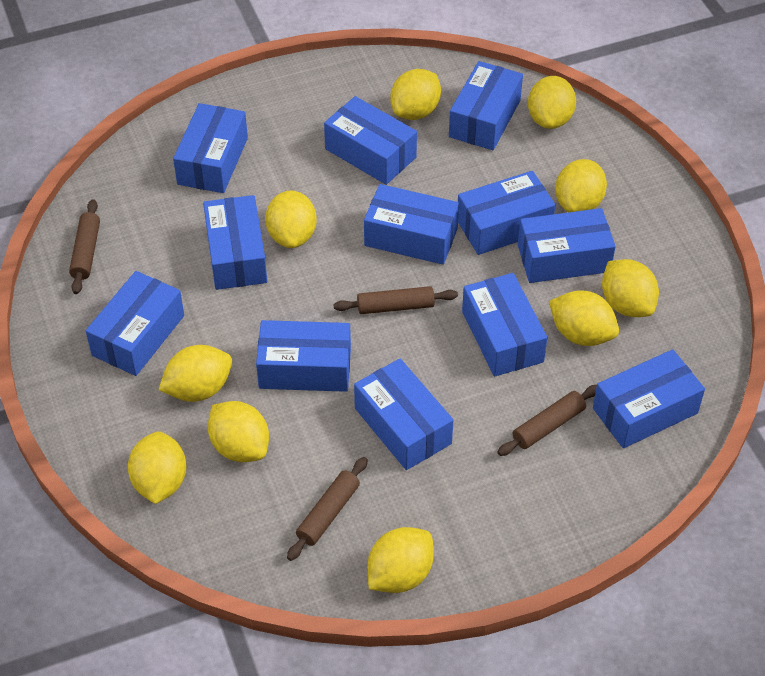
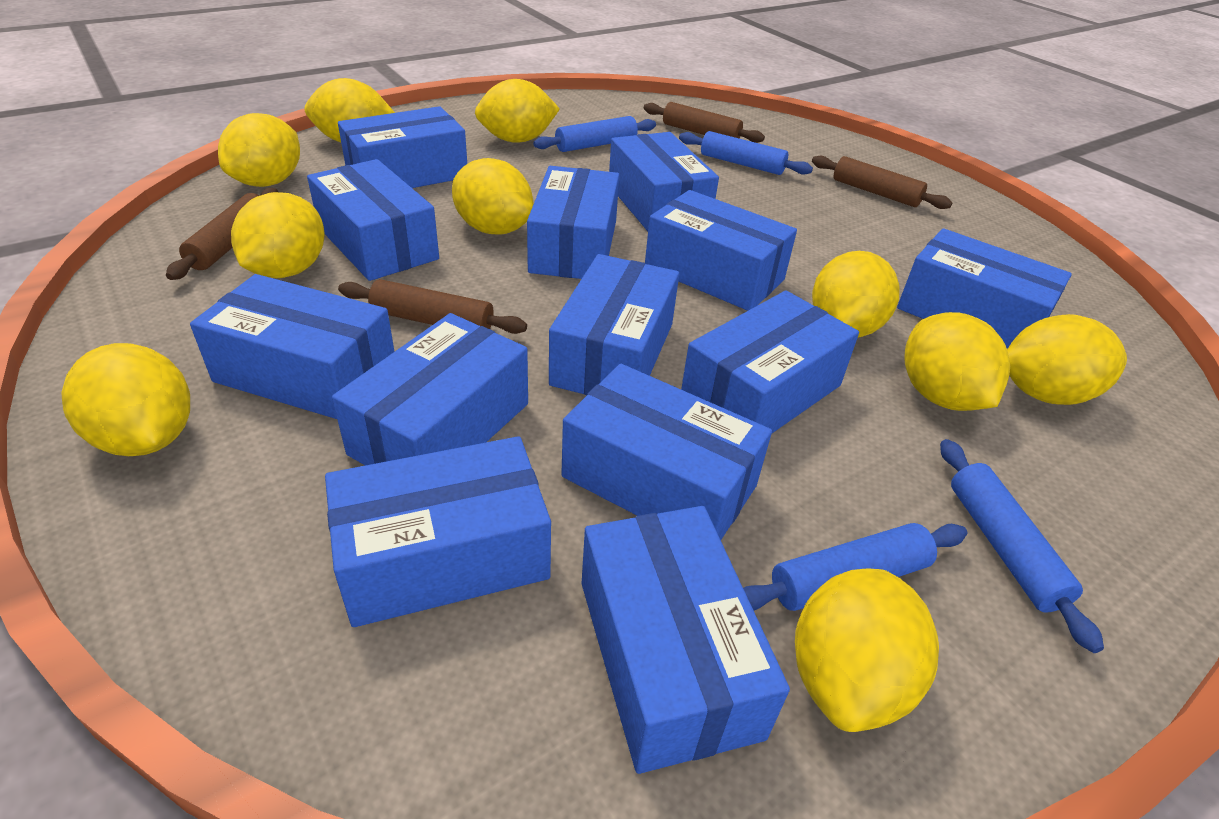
blue box: [86,271,184,376] [173,103,248,193] [203,195,267,290] [256,320,351,392] [324,96,417,185] [354,359,453,470] [364,184,459,265] [449,61,523,150] [458,171,555,255] [462,273,547,377] [518,208,616,283] [593,349,705,448] = 12 -> [190,274,395,419] [307,159,439,281] [325,436,551,627] [332,313,528,465] [338,106,467,188] [527,166,619,279] [549,254,679,395] [561,364,772,540] [582,506,790,774] [609,132,719,231] [645,190,797,311] [681,290,859,433] [897,228,1072,349] = 13
blue rolling pin: none = 0 -> [533,116,656,152] [679,131,813,175] [743,523,967,611] [940,439,1104,653] = 4

